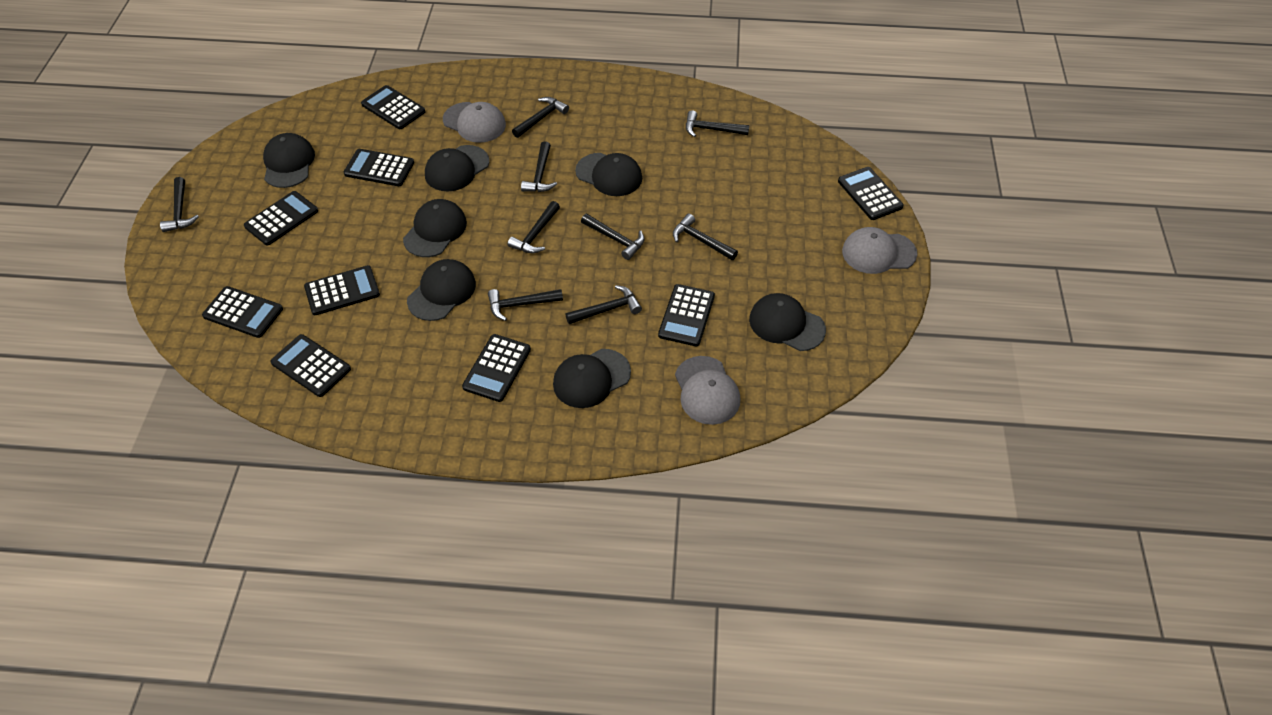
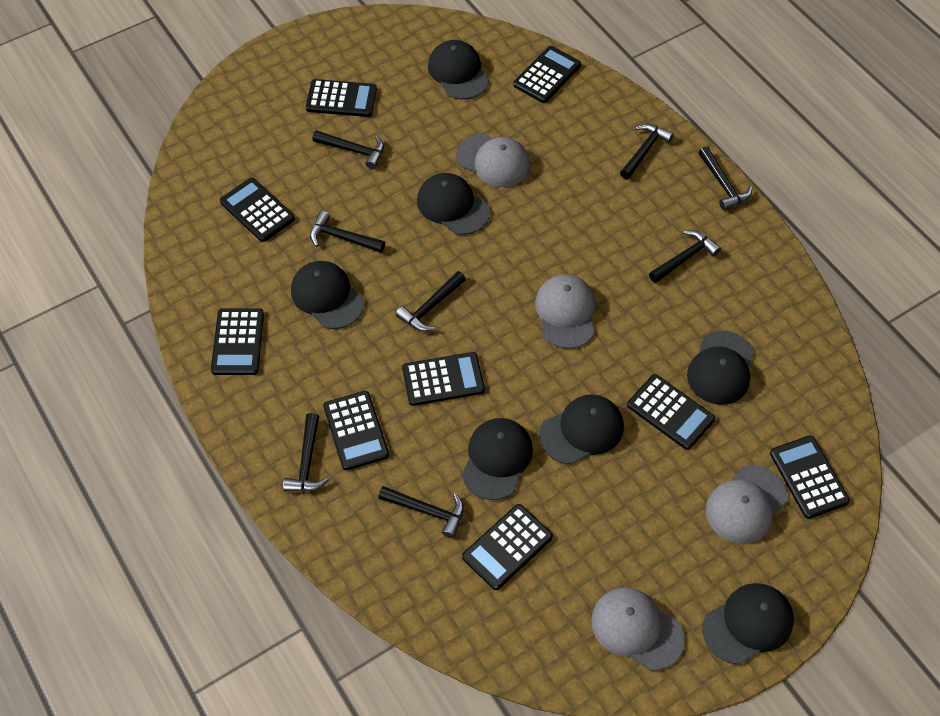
black hammer: [160,177,199,232] [488,289,563,321] [508,201,560,253] [512,97,569,138] [521,141,557,192] [565,285,642,324] [581,214,645,260] [673,214,738,260] [686,110,749,137] = 9 -> [283,413,329,492] [310,211,385,253] [312,130,384,169] [378,486,464,538] [395,271,466,331] [620,123,674,179] [649,230,721,283] [698,147,752,210] = 8
grey cap: [443,102,506,143] [675,356,740,425] [842,227,917,274] = 3 -> [456,134,530,187] [535,274,596,349] [591,587,685,670] [706,465,787,544] = 4

